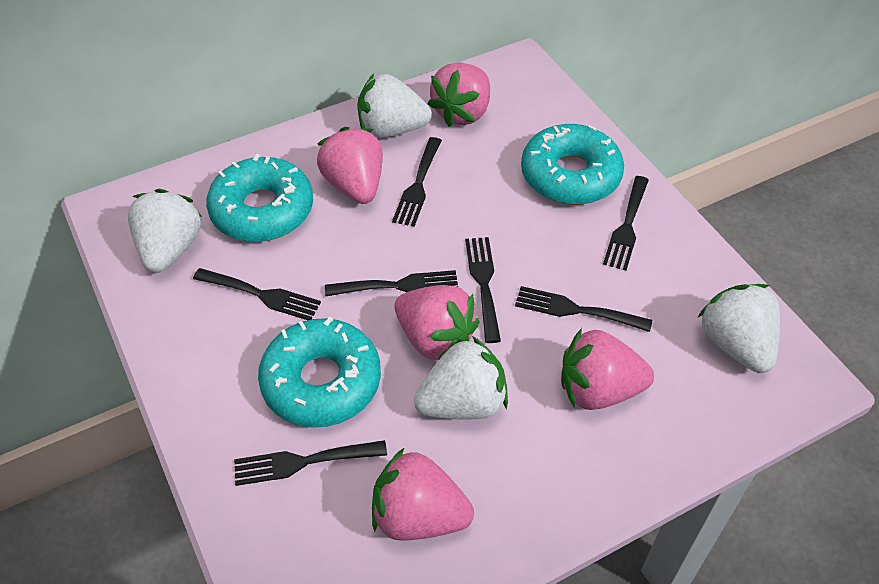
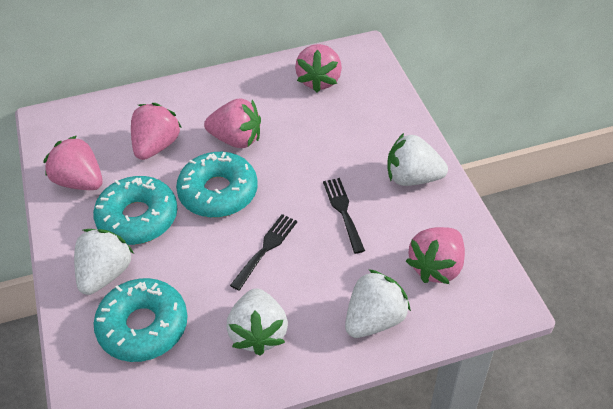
black fork: [193,268,321,320] [234,440,387,486] [325,270,458,296] [392,137,442,227] [465,237,501,343] [515,286,652,332] [603,176,649,270] = 7 -> [230,214,297,291] [323,178,365,254] = 2

